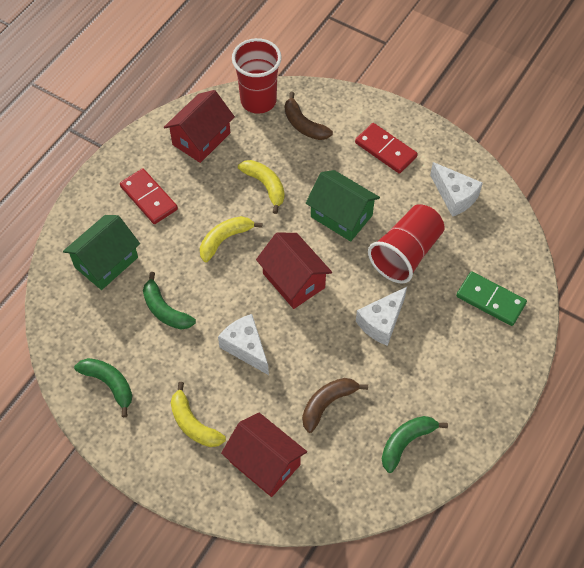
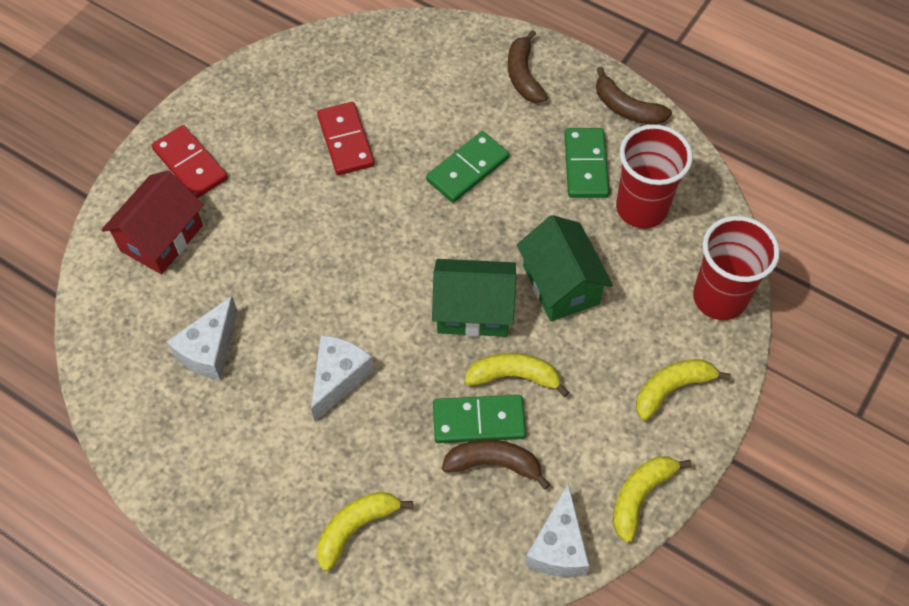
brown banana: [285,92,333,140] [302,378,368,433] = 2 -> [442,439,550,489] [508,30,548,103] [596,67,672,125] = 3
green banana: [74,358,132,417] [143,272,196,330] [382,416,448,473] = 3 -> none = 0
green domino: [456,271,527,326] = 1 -> [426,131,509,203] [433,395,526,443] [564,128,609,198] = 3
red house: [164,90,235,163] [221,413,307,497] [256,232,332,309] = 3 -> [101,170,204,274] = 1
yellow banana: [171,382,226,447] [200,216,262,262] [238,160,285,214] = 3 -> [316,492,413,572] [464,353,569,397] [613,456,692,543] [636,359,731,421] = 4

